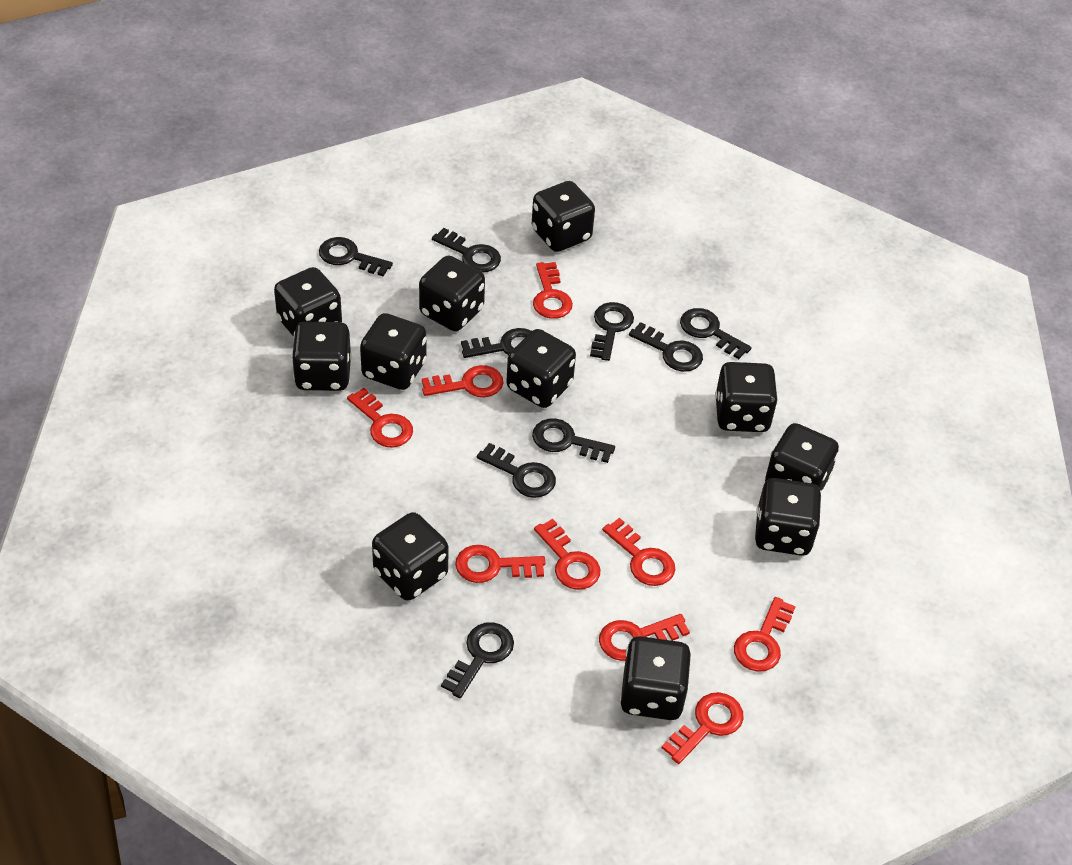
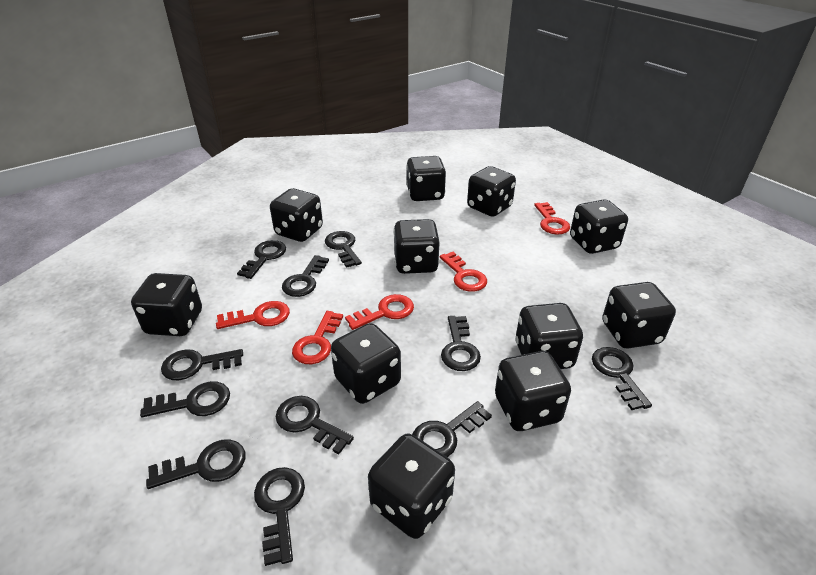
black key: [319,237,393,277] [432,228,501,273] [441,622,514,698] [461,328,531,358] [477,443,556,498] [532,418,615,463] [590,302,634,361] [629,322,703,372] [680,308,752,359] = 9 -> [140,381,230,417] [146,439,245,489] [161,349,243,381] [237,240,286,279] [254,467,305,566] [275,396,354,454] [282,255,329,297] [325,231,362,268] [412,401,492,457] [441,316,481,371] [592,347,652,410] = 11
red key: [347,388,413,448] [422,365,503,397] [455,545,546,583] [533,262,573,319] [534,519,600,590] [599,614,690,661] [602,518,675,586] [662,692,744,764] [734,597,796,672] = 9 -> [216,301,290,329] [292,311,343,364] [345,294,414,330] [440,252,487,292] [534,202,570,234] = 5

